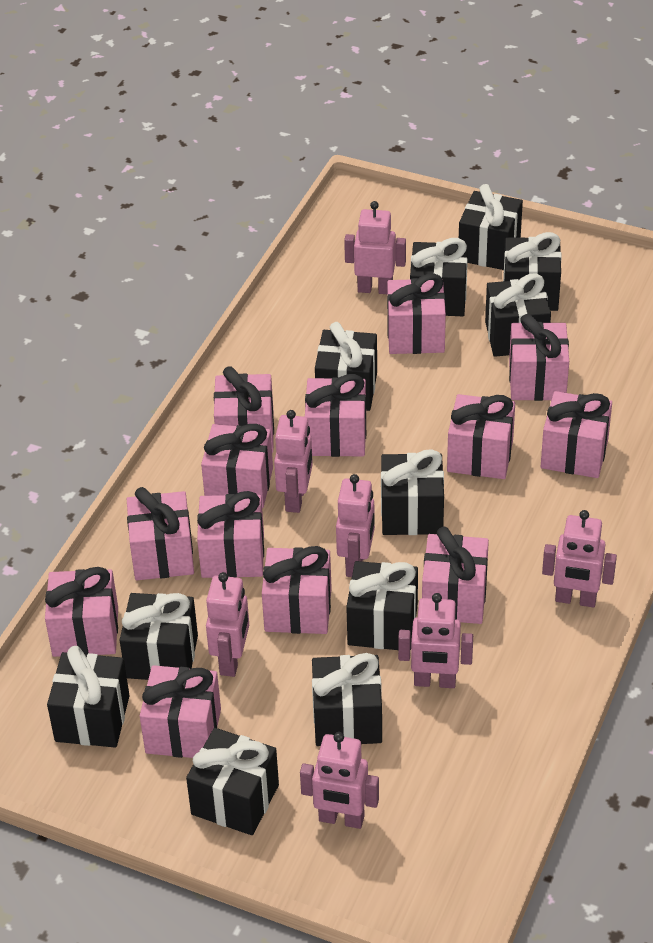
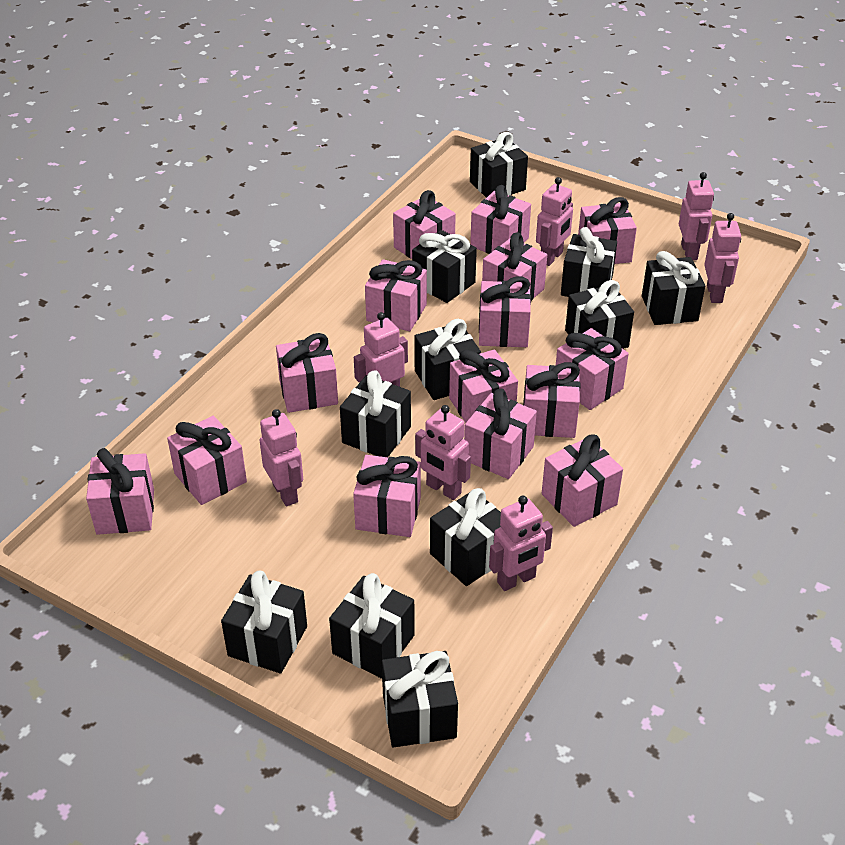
pink gift: [45,567,118,657] [127,487,194,580] [140,665,221,758] [197,491,264,578] [201,424,273,508] [214,366,274,453] [262,546,332,634] [305,374,366,457] [387,273,446,354] [422,527,489,624] [447,394,515,479] [509,314,569,401] [541,391,612,478] = 13 -> [86,448,154,535] [167,416,247,505] [276,333,338,413] [353,455,421,537] [365,259,427,331] [393,190,456,259] [449,349,518,422] [464,389,537,479] [470,185,531,254] [479,276,531,347] [482,232,547,301] [523,362,580,438] [542,435,623,527] [556,328,629,410] [578,197,637,264] = 15

